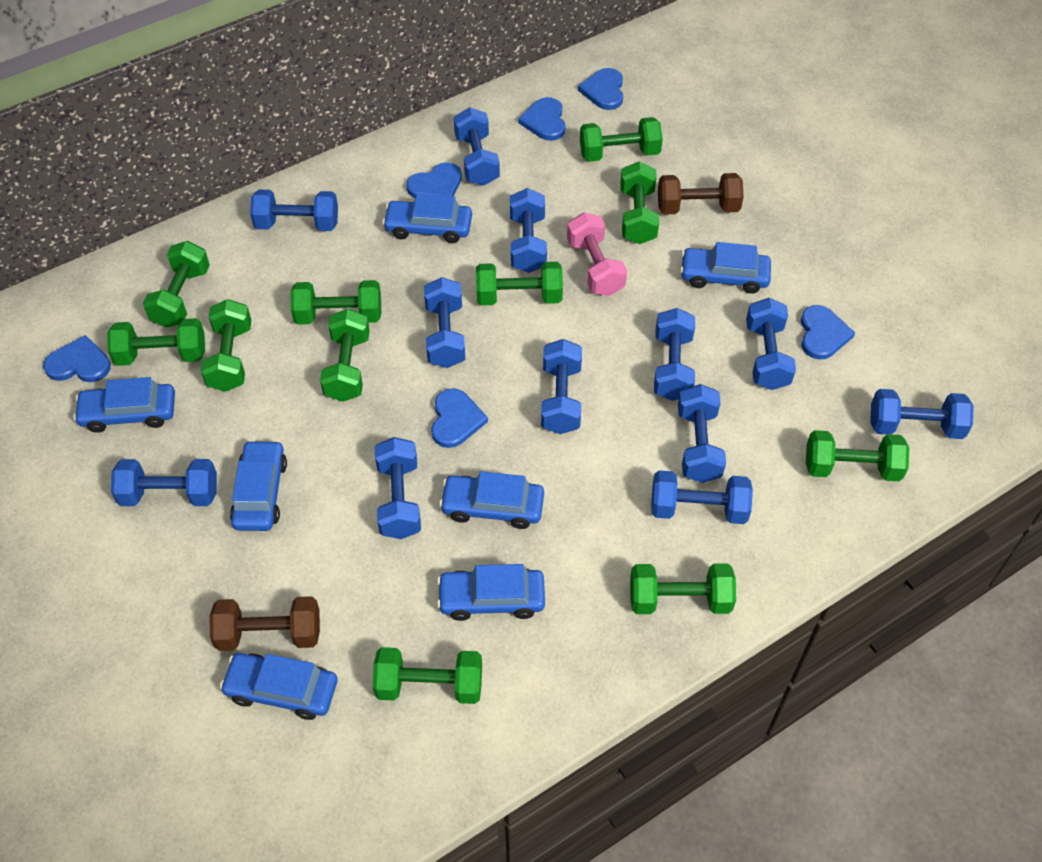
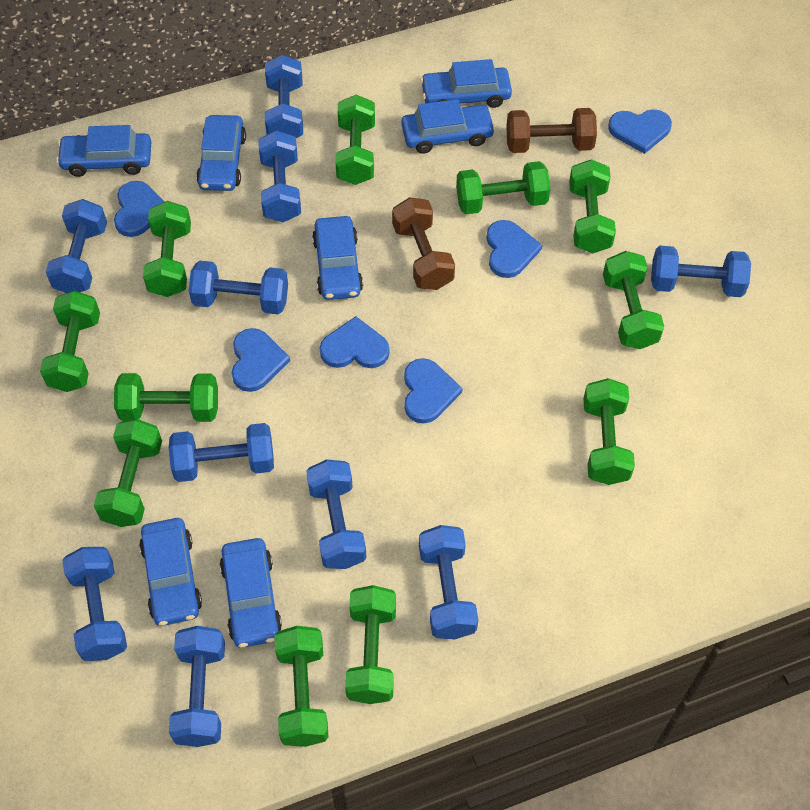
blue dumbbell: [111,459,217,506] [250,190,338,231] [375,437,421,539] [424,277,465,368] [454,107,500,186] [510,188,547,273] [541,339,582,434] [651,470,753,524] [654,308,695,401] [678,384,726,483] [746,298,796,390] [870,389,974,439] = 12 -> [46,199,107,293] [62,547,127,661] [169,423,274,482] [169,626,225,747] [189,261,288,314] [258,130,301,222] [265,55,303,138] [306,459,367,569] [419,525,478,639] [651,246,751,297] = 10
pink dumbbell: [567,212,627,296] = 1 -> none = 0

